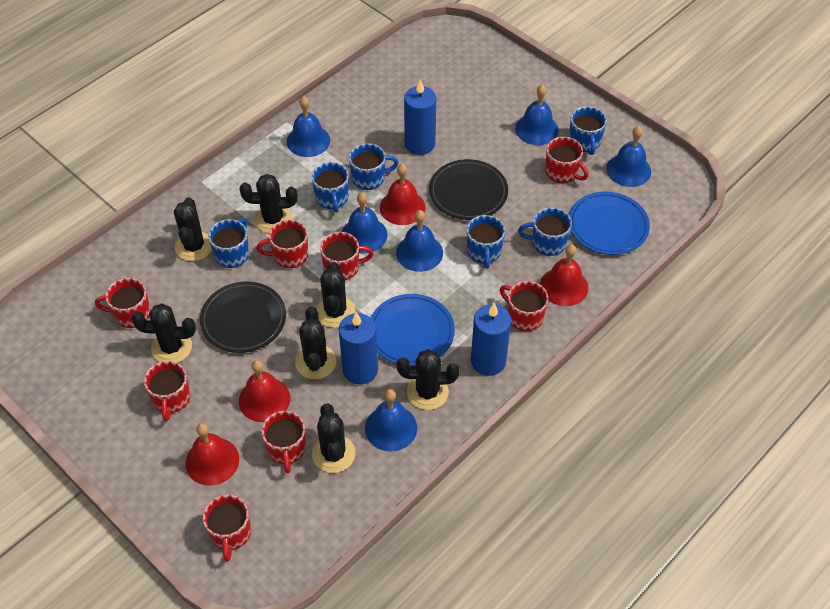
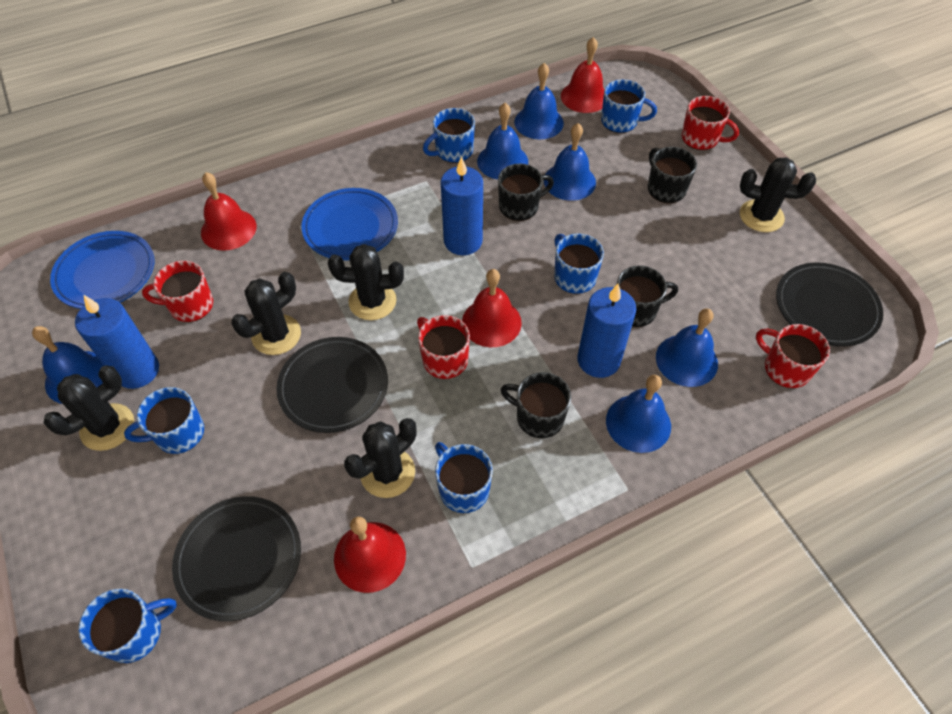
black cactus: [131,304,196,363] [174,198,212,261] [240,174,297,233] [295,306,336,379] [312,403,355,473] [316,262,356,328] [397,349,460,410] = 7 -> [43,365,134,451] [231,272,301,355] [328,244,404,320] [344,418,417,498] [740,157,816,232] = 5
black mug: none = 0 -> [498,164,554,221] [500,372,571,438] [617,265,678,327] [648,147,697,203] = 4
black plate: [200,281,286,353] [429,159,508,220] = 2 -> [172,496,301,621] [276,337,388,433] [776,263,883,346] = 3
red mug: [95,278,151,328] [144,361,190,421] [203,495,251,562] [256,220,308,268] [261,411,306,473] [320,232,374,280] [500,281,548,331] [545,137,589,183] = 8 -> [142,261,213,322] [417,315,470,379] [682,96,739,150] [756,324,830,388] = 4

